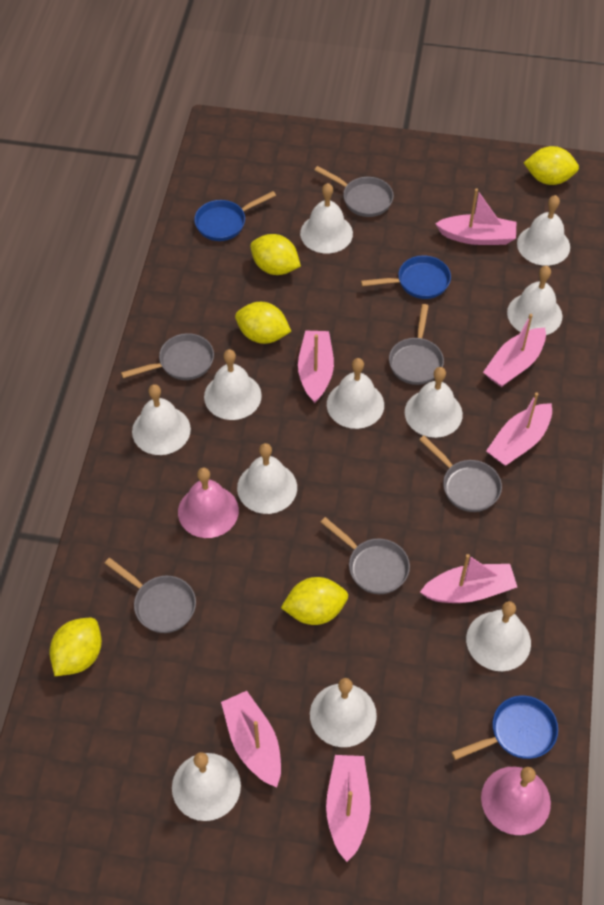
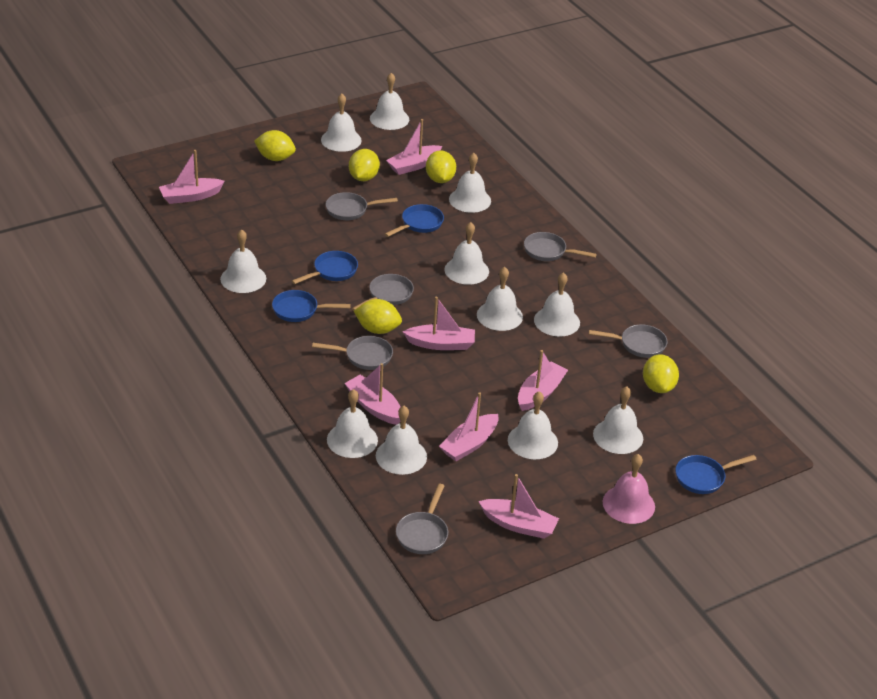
blue pan: [194,191,276,241] [361,255,451,299] [452,696,558,760] = 3 -> [272,290,351,322] [292,251,358,284] [385,204,444,237] [675,455,757,494] = 4
pink bell: [178,468,239,538] [481,767,551,835] = 2 -> [602,454,655,524] = 1

